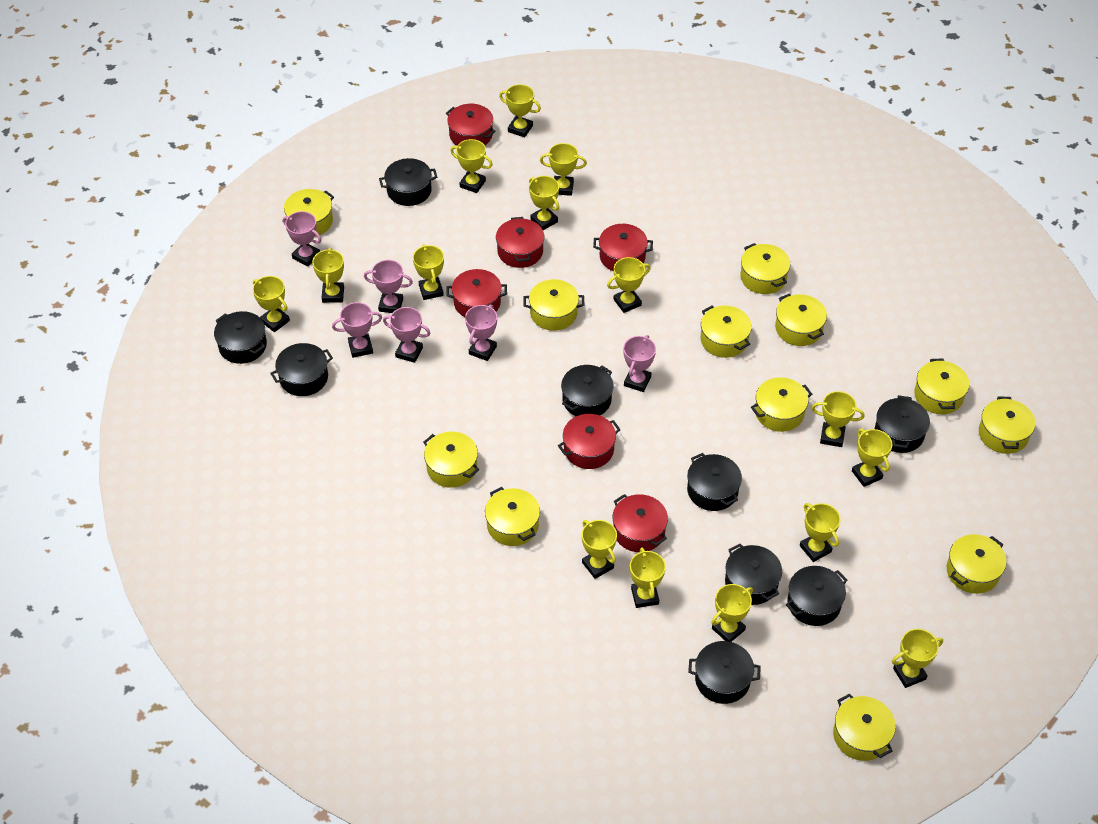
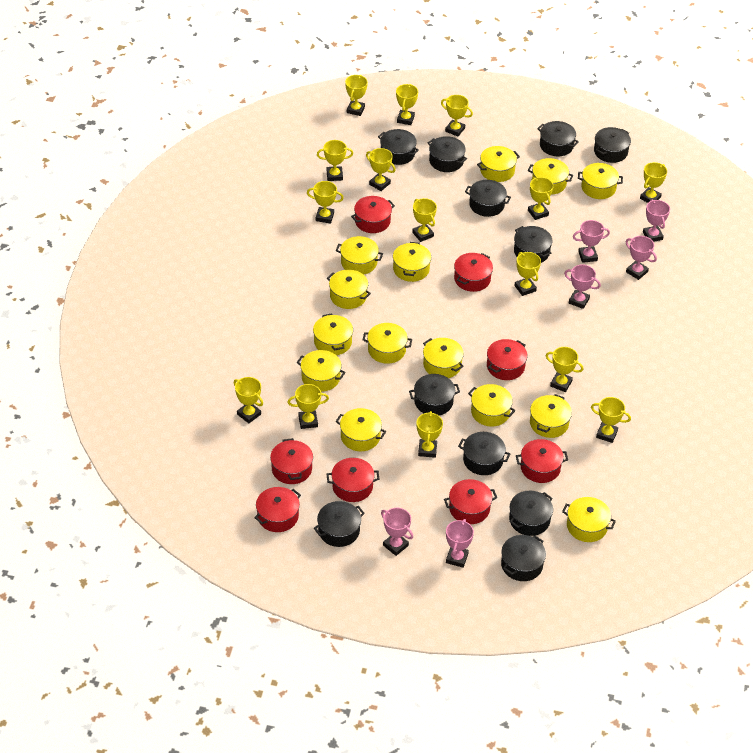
black pot: [214,311,267,364] [270,343,333,396] [379,158,437,206] [561,365,613,416] [687,453,742,511] [688,641,761,704] [725,544,782,605] [786,566,847,626] [875,395,930,453] = 9 -> [314,501,365,547] [378,129,419,165] [409,374,460,415] [428,136,467,172] [458,432,510,475] [465,180,511,217] [501,535,546,581] [509,491,553,536] [514,226,552,263] [537,121,579,156] [594,127,631,163] = 11
red pot: [446,104,495,146] [446,269,507,317] [496,217,544,268] [558,414,621,469] [593,224,653,272] [613,494,668,552] = 6 -> [254,487,301,532] [270,438,313,484] [327,458,379,502] [351,196,395,233] [444,479,497,524] [454,253,493,292] [487,339,528,380] [516,439,568,483] = 8
yellow pot: [282,189,334,237] [423,432,479,488] [485,487,540,546] [523,279,585,331] [701,306,752,358] [740,243,791,294] [751,377,812,432] [775,293,827,346] [833,693,896,761] [914,358,969,414] [947,534,1006,594] [979,396,1035,454] = 12 -> [297,350,346,392] [313,313,353,355] [327,270,371,309] [336,236,383,275] [336,408,386,451] [363,323,412,364] [393,242,431,282] [423,338,464,378] [468,384,515,427] [477,146,520,182] [528,158,573,195] [530,394,572,438] [562,497,616,542] [578,163,623,199] = 14

